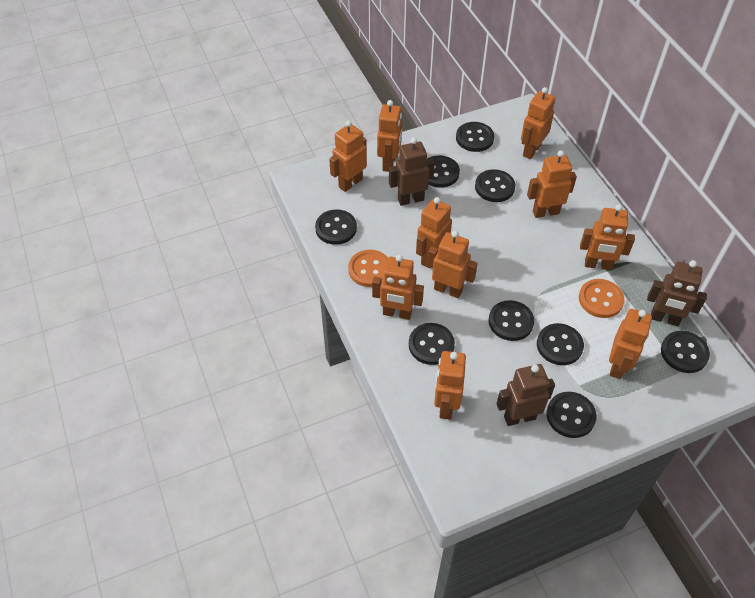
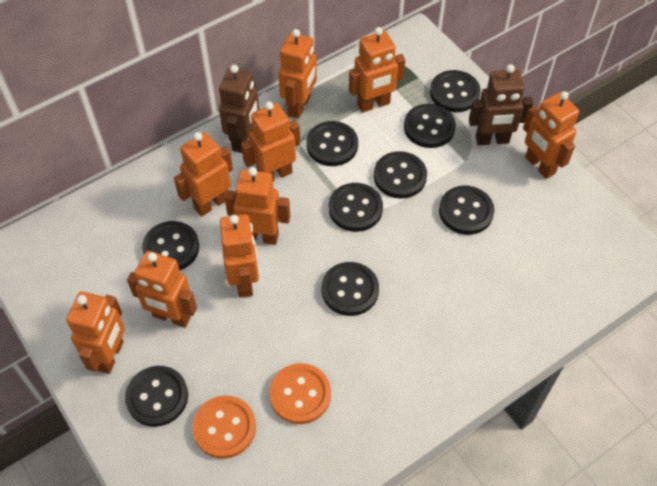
brown robot: [389,138,435,206] [497,364,555,426] [647,260,707,326] = 3 -> [219,65,259,153] [469,64,533,145] = 2
orange robot: [329,121,367,192] [372,255,424,320] [377,100,402,172] [416,197,452,268] [427,231,478,298] [434,351,466,420] [521,87,555,159] [527,151,577,218] [580,204,635,270] [609,309,652,379] = 10 -> [66,291,125,374] [127,251,197,328] [174,132,233,217] [220,214,259,298] [224,167,290,245] [241,101,300,181] [278,29,317,119] [349,27,405,113] [523,91,579,179] = 9

